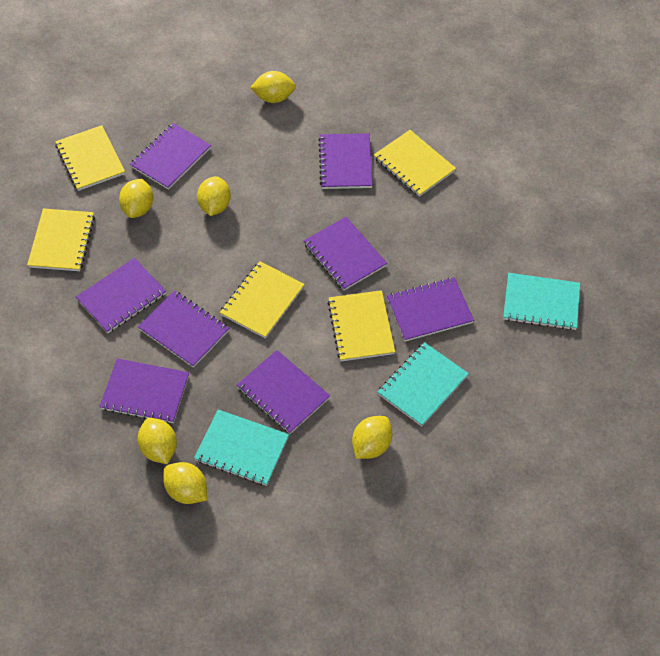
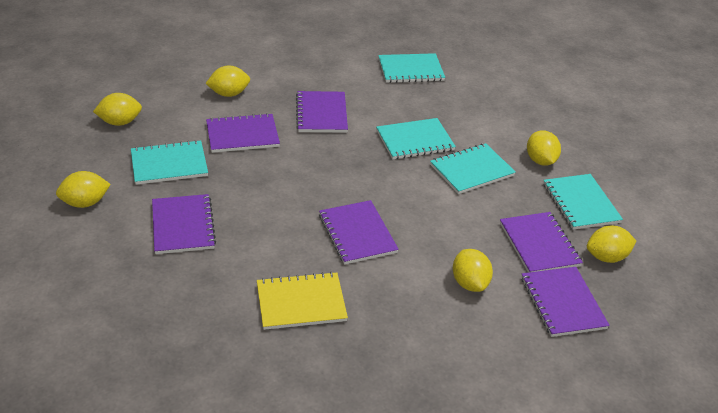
purple notebook: [76,258,166,333] [99,358,189,423] [130,123,211,190] [138,290,229,368] [237,350,330,434] [303,217,387,290] [318,133,373,189] [387,277,474,342] = 8 -> [152,194,216,254] [206,113,280,153] [296,91,348,133] [319,200,399,264] [500,212,583,273] [521,267,610,337] = 6
turquoise notebook: [194,410,289,486] [378,342,469,427] [503,273,580,330] = 3 -> [131,140,208,185] [376,118,456,159] [378,53,445,83] [430,143,516,194] [543,174,623,230] = 5
yellow notebook: [27,208,95,271] [55,125,125,191] [220,261,305,339] [327,290,395,361] [374,130,456,197] = 5 -> [257,272,348,330] = 1

